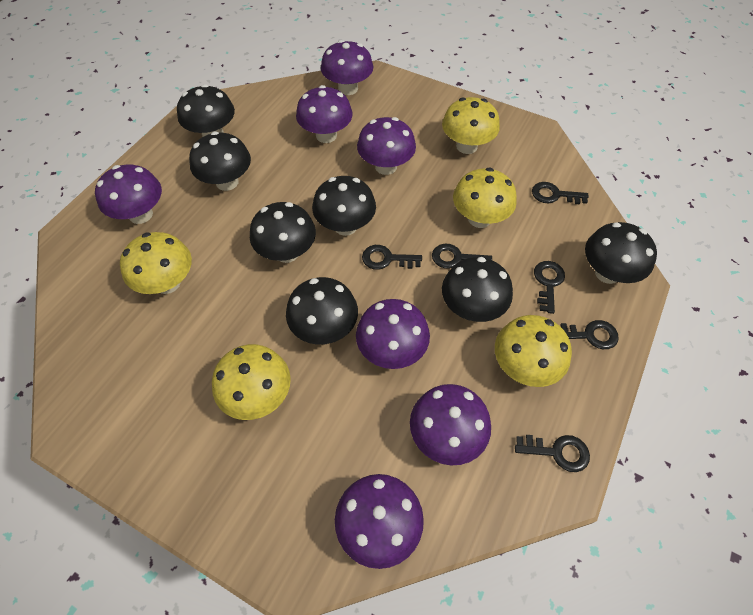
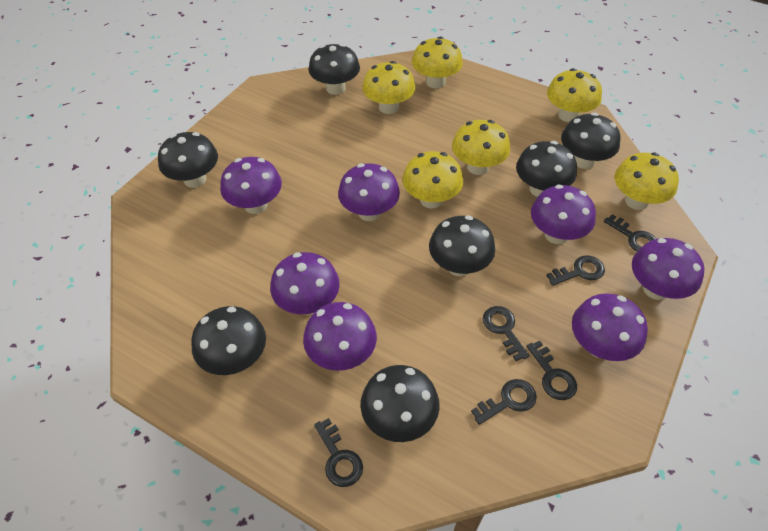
yellow mushroom: [120,232,192,294] [212,344,291,420] [442,97,500,154] [453,168,517,228] [495,315,572,387] = 5 -> [362,61,415,114] [402,151,463,208] [412,36,463,88] [452,120,510,175] [547,68,602,122] [615,152,679,210] = 6

